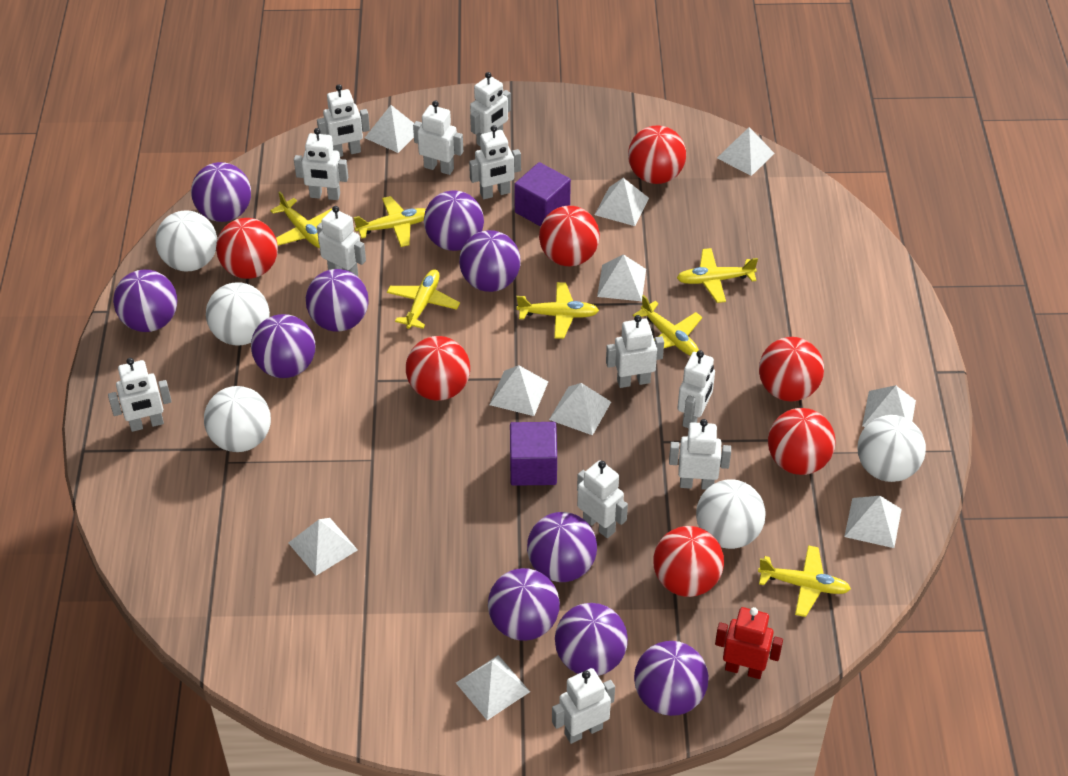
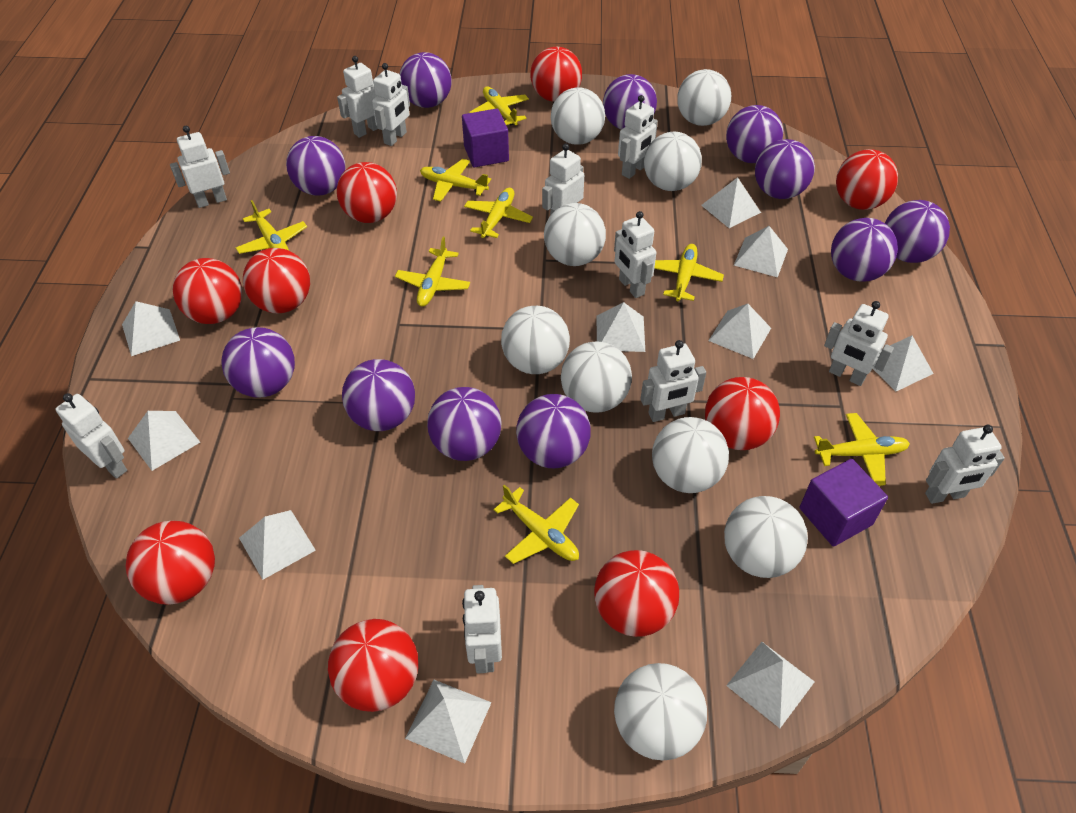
purple ball: [113,269,177,332] [191,162,251,222] [251,314,315,378] [306,269,369,332] [424,190,484,251] [459,230,521,292] [488,568,560,641] [527,512,597,582] [555,603,628,676] [634,641,708,716] = 10 -> [221,327,295,398] [286,136,345,196] [342,359,415,431] [400,52,452,108] [427,387,502,461] [516,394,591,469] [603,74,657,129] [726,105,783,163] [755,139,815,199] [831,218,898,282] [885,200,950,263] = 11
red ball: [216,218,278,279] [406,336,470,401] [539,206,600,266] [628,125,686,184] [653,526,724,597] [759,337,824,402] [768,408,835,475] = 7 -> [125,521,215,605] [172,258,242,324] [243,248,310,313] [328,619,418,712] [337,162,397,223] [530,47,582,102] [594,550,679,637] [705,377,780,450] [836,149,898,210] = 9
red robot: [715,607,783,679] = 1 -> none = 0
white ball: [155,210,217,272] [204,386,271,452] [206,282,270,346] [696,479,766,549] [858,415,926,482] = 5 -> [501,306,570,374] [544,203,606,266] [551,87,605,145] [561,341,632,413] [614,663,707,760] [644,132,702,191] [652,417,729,493] [677,69,731,126] [724,496,808,578] = 9
white robot: [108,358,172,432] [294,128,348,200] [317,84,370,157] [317,206,366,276] [413,101,463,175] [469,125,521,199] [470,72,511,146] [552,668,615,744] [577,460,628,538] [606,315,664,388] [669,419,731,490] [677,350,715,428] = 12 -> [56,393,127,478] [170,126,230,208] [337,56,378,138] [372,63,410,146] [462,585,502,673] [542,143,584,215] [614,211,657,298] [618,95,658,179] [640,340,706,422] [824,301,894,386] [925,425,1005,504] = 11
yellow plane: [270,191,332,248] [354,196,426,247] [387,269,460,329] [517,282,599,339] [633,295,702,356] [677,248,758,303] [758,545,851,617] = 7 -> [236,200,307,254] [395,237,470,307] [420,159,491,202] [464,188,533,238] [469,87,529,125] [493,485,579,564] [654,244,724,301] [814,413,910,486] = 8

